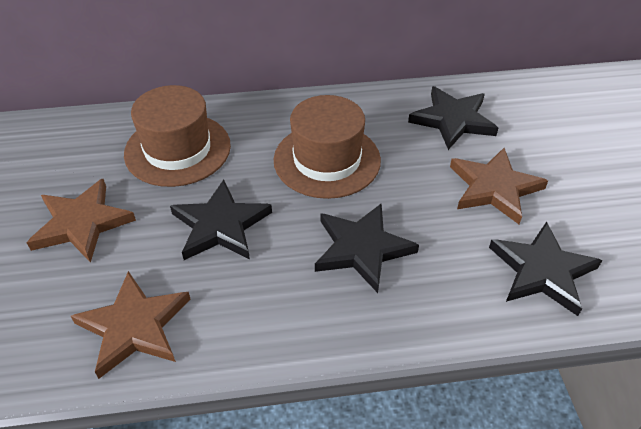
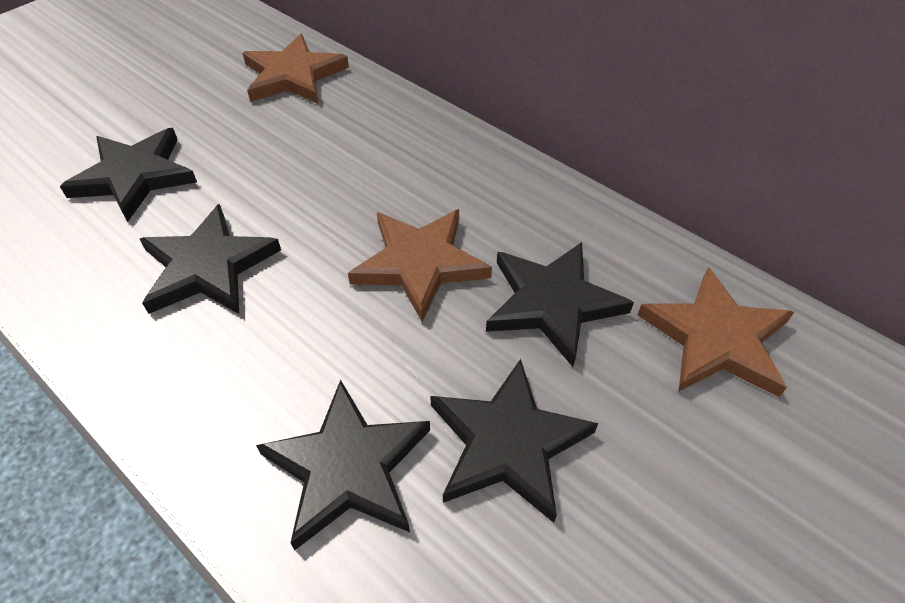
black star: [170,180,272,260] [315,203,419,293] [408,86,498,150] [489,222,602,316] = 4 -> [60,128,197,222] [140,204,281,314] [256,380,430,550] [430,359,598,523] [486,242,634,367] = 5
brown hat: [124,85,231,187] [274,95,381,199] = 2 -> none = 0

